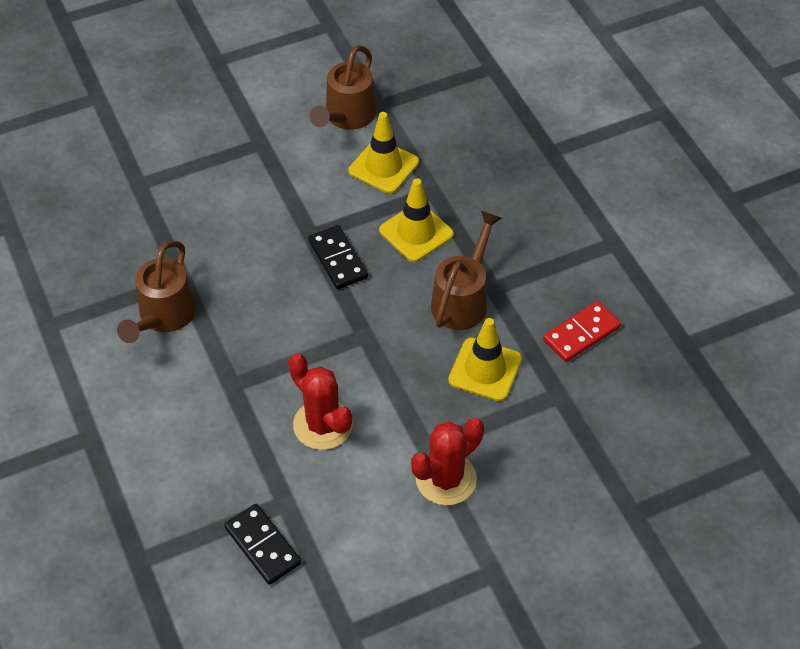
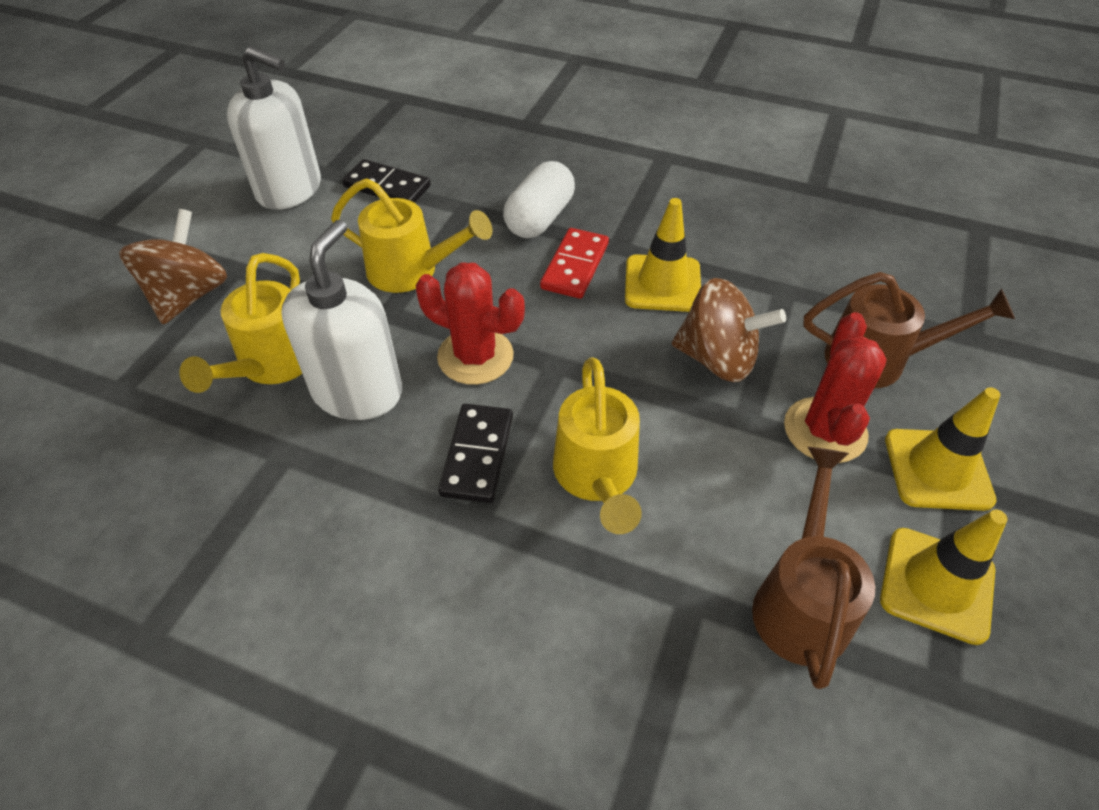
brown spinning top: none = 0 -> [119,209,227,324] [672,278,786,382] = 2
brown watering can: [117,241,196,343] [309,45,377,130] [431,211,502,330] = 3 -> [752,447,875,689] [804,272,1015,388] = 2
white capsule: none = 0 -> [503,161,575,238] = 1
white soap dispenser: none = 0 -> [227,46,321,210] [281,220,402,420] = 2
yellow watering can: none = 0 -> [179,253,302,393] [331,179,493,293] [553,357,642,534] = 3

